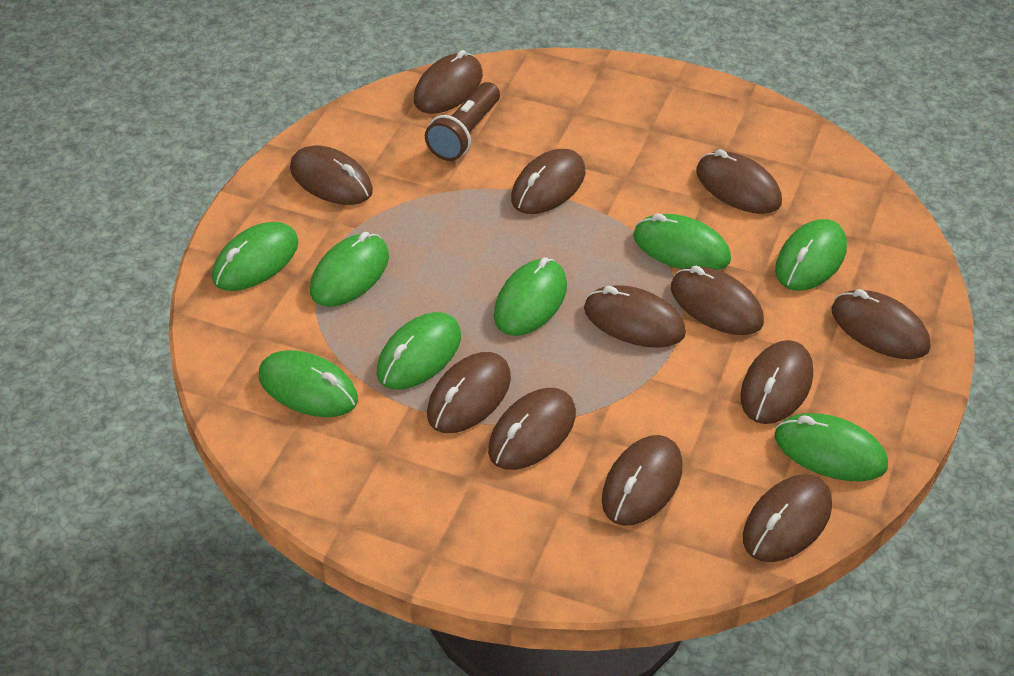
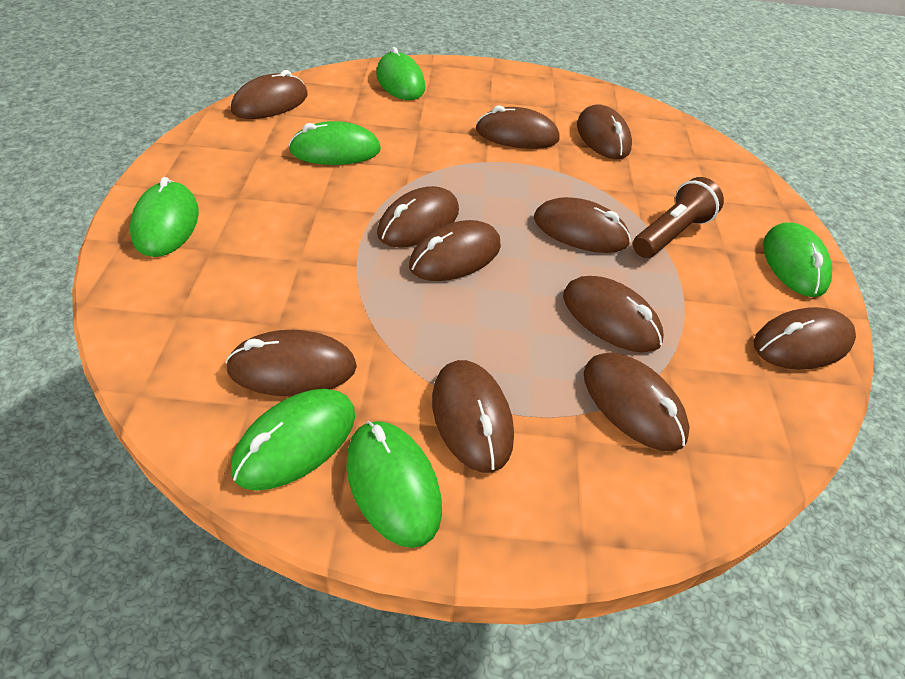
brown mouse: [290,146,373,205] [414,50,483,114] [427,352,511,433] [488,388,576,470] [511,149,585,214] [584,285,686,348] [602,435,683,526] [671,266,764,335] [696,149,782,214] [740,340,813,424] [743,475,832,562] [832,289,930,359] = 12 -> [225,330,357,396] [231,70,308,119] [377,186,459,247] [409,220,501,281] [432,360,514,473] [476,105,560,149] [534,197,631,253] [563,276,664,352] [577,104,632,159] [584,352,690,451] [754,307,856,370] = 11
green mouse: [212,222,299,291] [259,350,358,417] [310,232,389,307] [377,312,461,389] [494,257,567,336] [633,213,731,270] [775,219,847,291] [775,413,888,481] = 8 -> [130,177,199,257] [231,389,355,491] [288,121,381,165] [346,421,442,548] [376,47,425,100] [763,222,832,297] = 6

